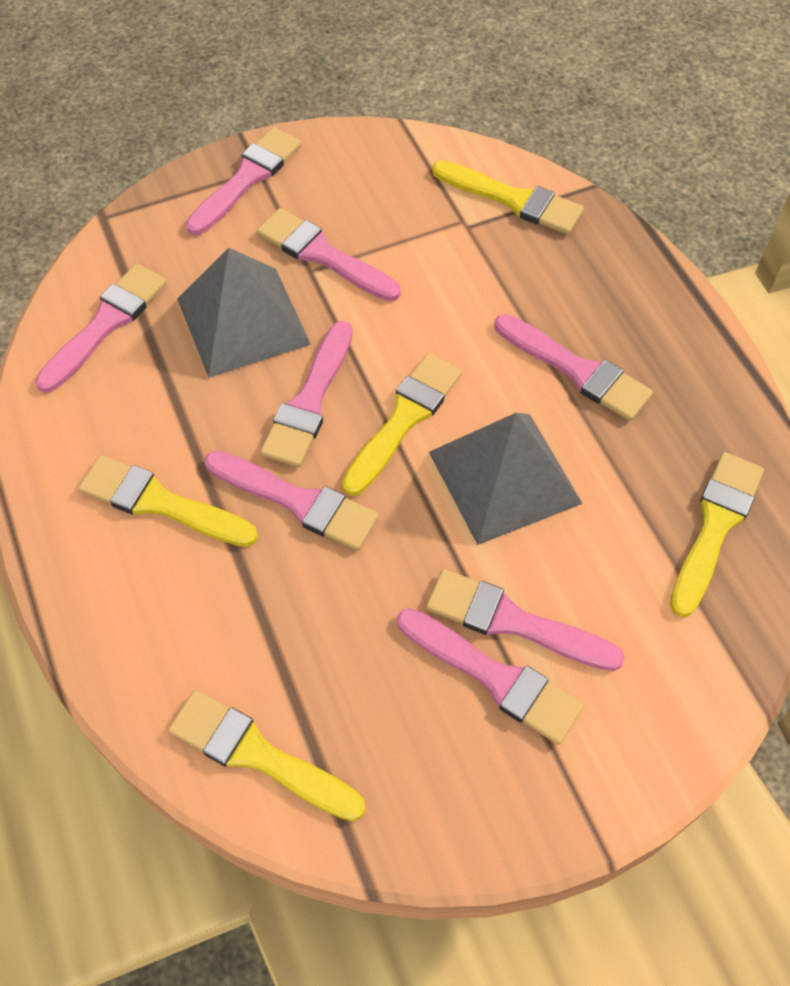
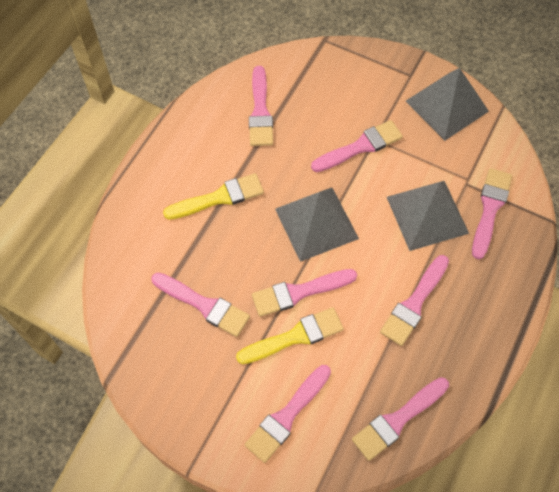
grey pyramid: [177,248,311,378] [429,413,583,545] = 2 -> [275,188,359,262] [387,181,469,251] [406,68,489,141] = 3
yellow brush: [78,455,258,547] [168,690,366,821] [342,353,462,496] [432,160,584,235] [670,452,764,617] = 5 -> [163,173,264,220] [236,307,344,364] = 2

